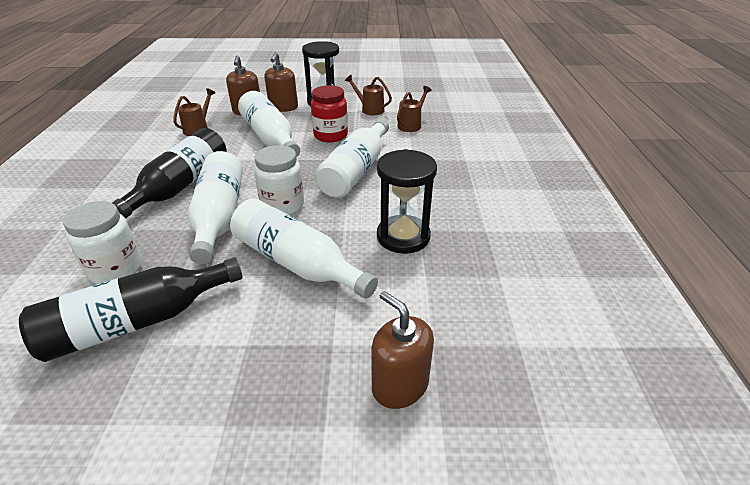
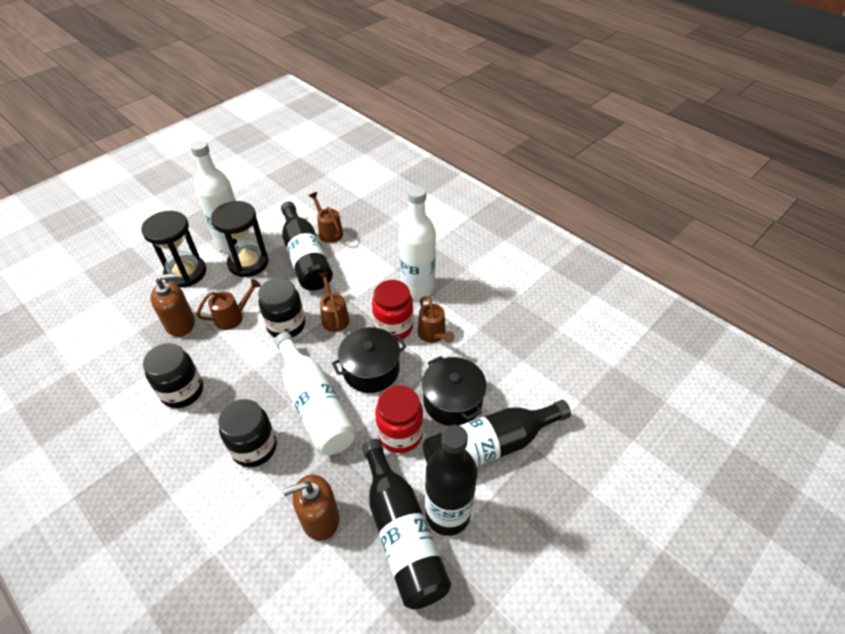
black bottle: [19,257,242,362] [112,128,227,219] = 2 -> [281,201,333,291] [362,439,451,609] [423,400,571,467] [425,425,478,536] = 4
black jar: none = 0 -> [143,343,203,408] [218,399,277,467] [258,278,305,338] = 3
black pot: none = 0 -> [332,327,406,393] [422,356,487,426] = 2
brown soap dispenser: [226,56,260,116] [264,52,298,112] [371,291,434,409] = 3 -> [150,273,195,337] [283,475,339,541] = 2
brown watering can: [173,88,215,136] [345,75,392,115] [397,86,432,132] = 3 -> [197,279,261,330] [309,192,343,243] [319,271,350,332] [417,296,455,343] = 4
red jar: [311,85,348,143] = 1 -> [372,280,413,341] [375,385,423,453] = 2
white bottle: [188,151,243,264] [230,198,378,299] [238,91,300,157] [315,119,389,198] = 4 -> [190,140,247,251] [275,332,357,455] [399,186,436,299] = 3
white jar: [63,201,142,284] [254,145,304,215] = 2 -> none = 0

